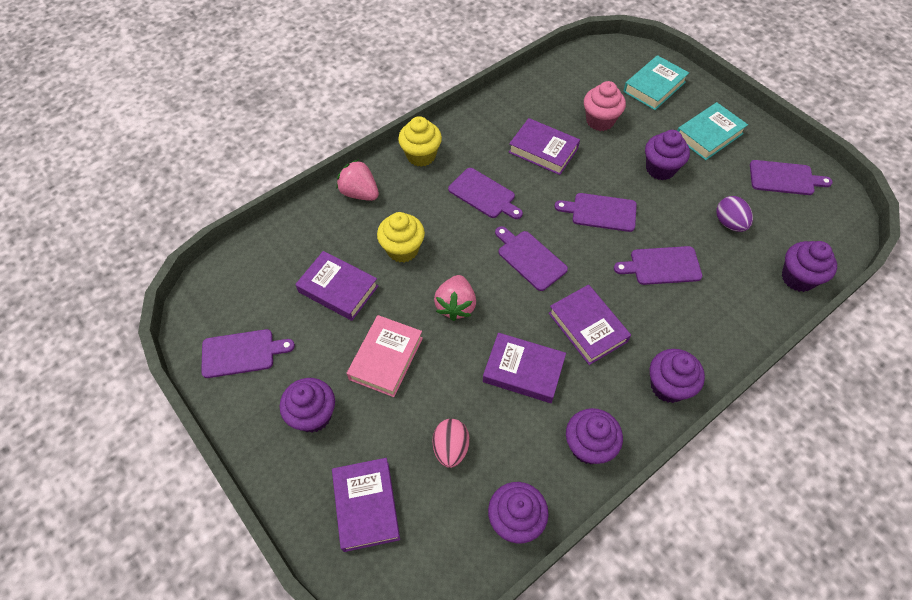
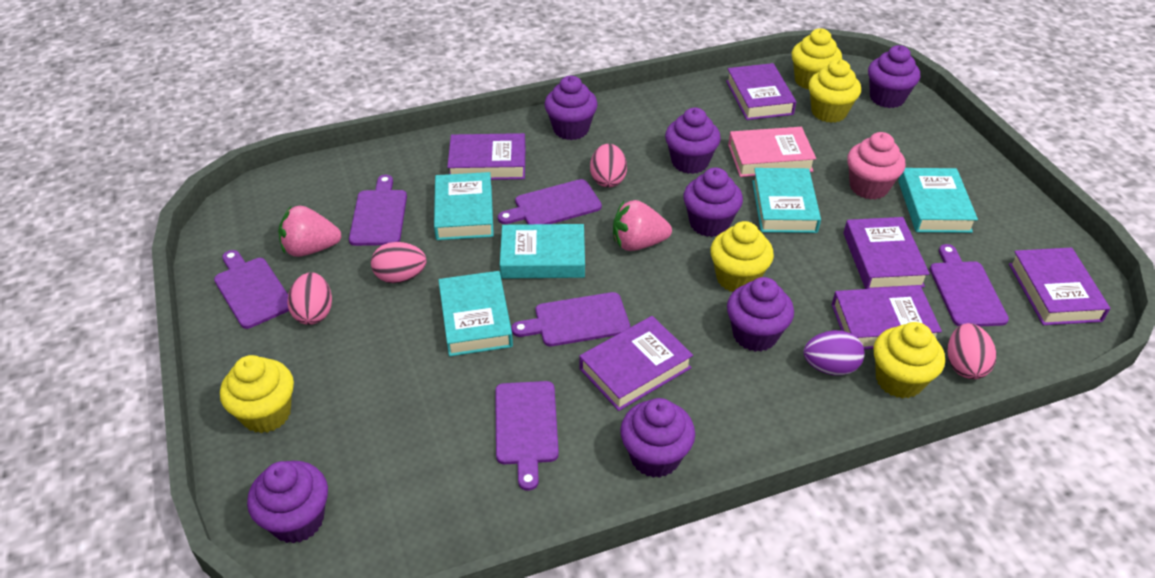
pink egg: [432,419,469,468] = 1 -> [287,272,332,325] [371,242,426,283] [590,144,627,187] [948,323,997,379] = 4
purple book: [295,251,378,321] [332,458,400,552] [483,333,566,403] [508,118,580,175] [549,285,631,365] = 5 -> [447,133,525,180] [579,316,693,411] [726,63,796,120] [832,286,942,350] [843,217,930,289] [1009,248,1110,325] = 6
purple cupcake: [280,378,335,433] [488,482,549,543] [566,408,623,464] [645,130,690,180] [650,349,705,403] [782,241,837,292] = 6 -> [247,461,328,544] [544,76,598,140] [620,398,695,478] [665,108,721,174] [683,168,743,237] [727,277,794,352] [868,45,920,108] = 7
turquoise book: [623,55,689,110] [677,102,748,160] = 2 -> [434,172,494,240] [438,271,513,356] [500,224,585,279] [752,168,821,233] [898,168,978,233] = 5
yellow cupcake: [377,212,425,262] [398,116,442,167] = 2 -> [220,355,294,433] [710,221,774,292] [792,28,842,89] [808,59,861,123] [874,322,945,398] = 5

